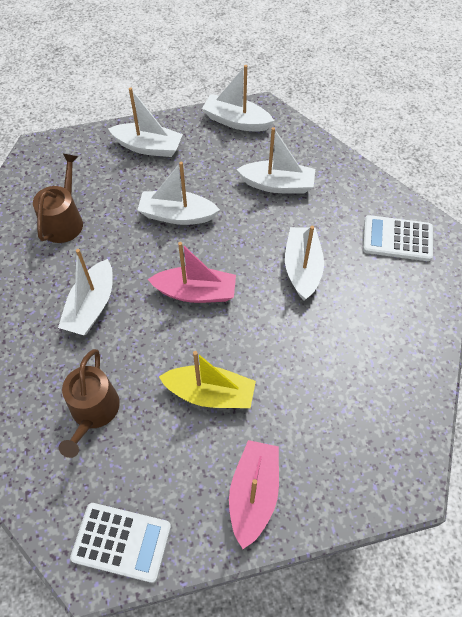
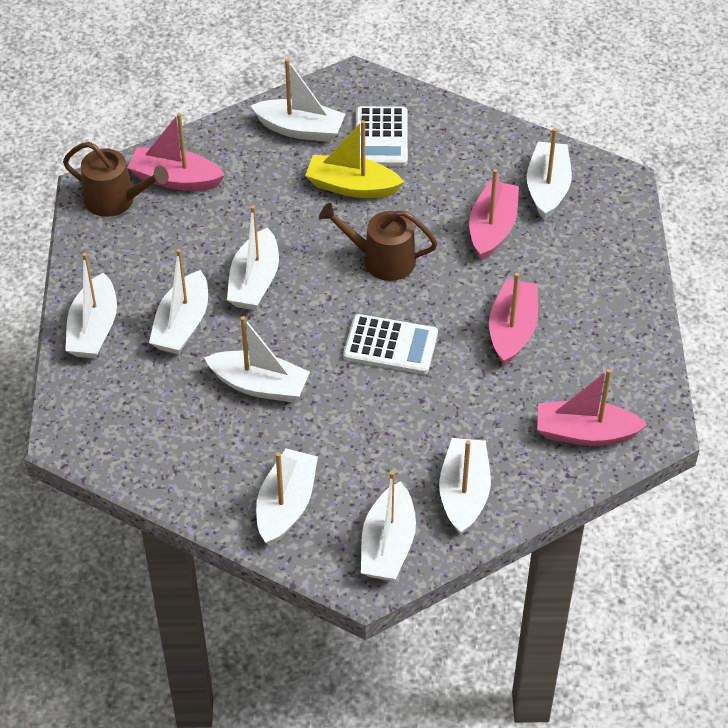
pink boat: [148,242,236,303] [229,440,279,549] = 2 -> [127,113,225,191] [469,169,519,260] [489,273,538,366] [537,369,648,446] = 4
white boat: [58,249,113,335] [108,87,183,157] [137,162,220,225] [202,65,274,132] [236,127,315,194] [285,226,324,300] = 6 -> [65,253,117,359] [149,249,208,354] [204,316,310,402] [227,205,279,310] [251,59,345,142] [256,449,318,546] [361,471,416,581] [439,438,491,535] [527,128,572,220] = 9

